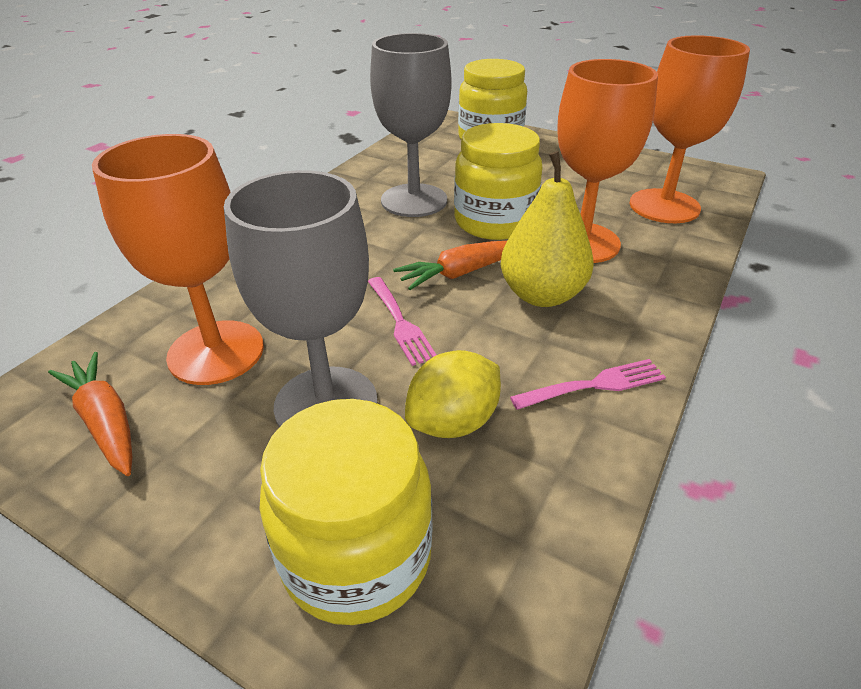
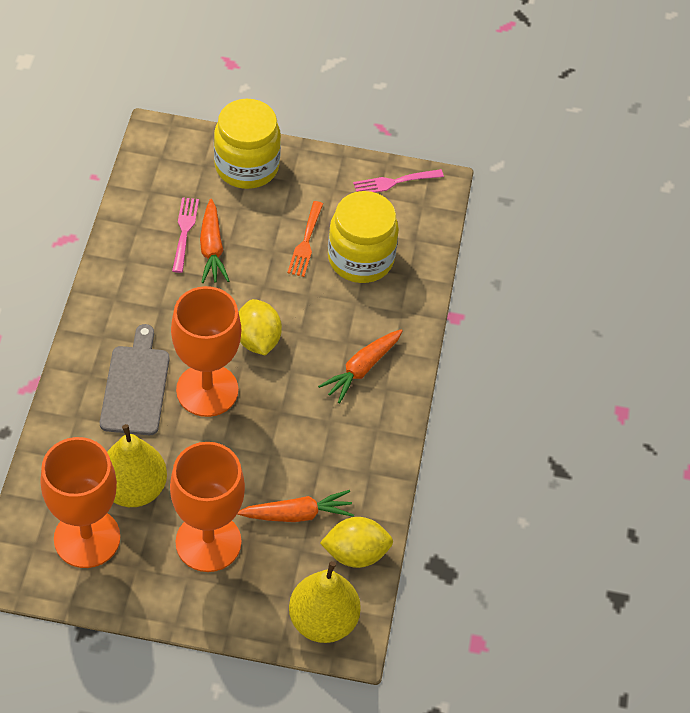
grey cutting board: none = 0 -> [100,324,170,435] = 1
grey goblet: [224,170,378,427] [370,33,451,217] = 2 -> none = 0
orange carrot: [48,352,132,476] [393,241,507,290] = 2 -> [200,199,229,283] [237,490,354,522] [318,329,403,403] = 3
orange fork: none = 0 -> [287,201,323,277] = 1
yellow jar: [259,399,432,625] [454,123,543,240] [458,59,527,139] = 3 -> [214,99,281,189] [328,191,399,283] = 2
yellow lemon: [405,350,501,438] = 1 -> [239,299,282,356] [320,517,393,568] = 2
yellow pear: [501,151,594,307] = 1 -> [107,424,167,507] [289,561,361,643] = 2

